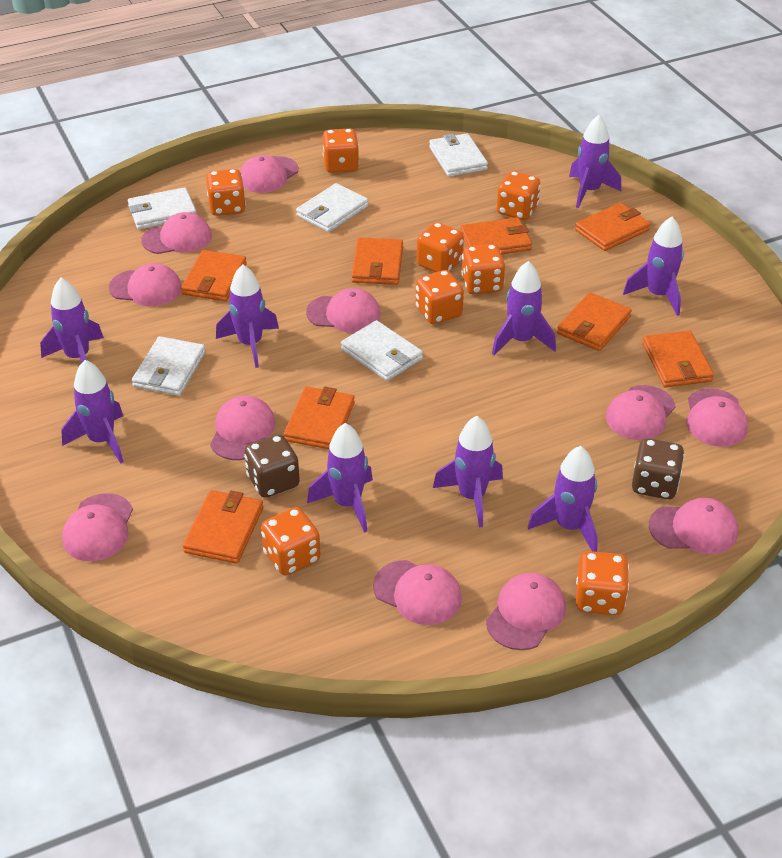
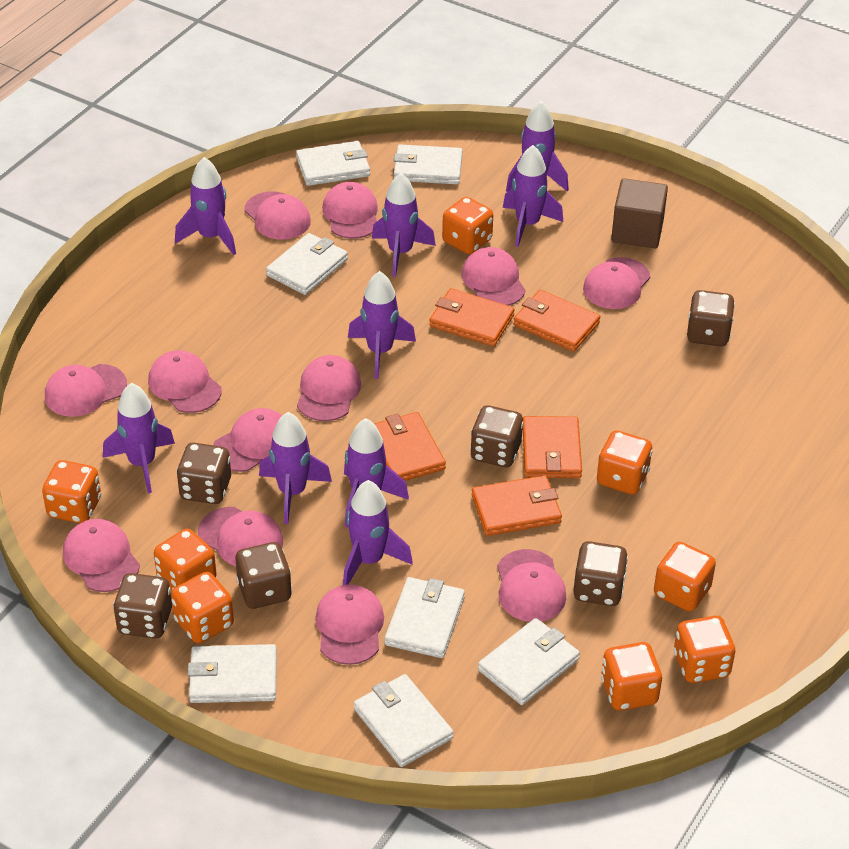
brown cube: none = 0 -> [611,178,668,248] = 1
brown dice: [244,434,300,498] [632,438,685,499] = 2 -> [113,573,172,638] [176,443,231,504] [235,542,292,609] [470,405,524,467] [574,541,628,606] [687,290,735,346] = 6
orange wallet: [181,250,247,301] [183,490,263,564] [283,387,355,449] [351,238,403,285] [460,217,532,254] [557,292,632,351] [575,203,651,251] [643,331,714,387] = 8 -> [374,412,446,481] [429,288,515,346] [472,475,562,536] [513,290,600,352] [523,416,582,478] = 5
pink cap: [62,493,133,561] [109,263,182,306] [141,212,212,254] [210,395,275,460] [240,155,299,193] [306,288,381,333] [373,560,462,625] [486,573,566,650] [606,385,676,440] [649,498,738,554] [687,388,748,447] = 11 -> [45,364,127,417] [63,519,140,592] [148,350,222,413] [198,507,283,566] [213,408,283,472] [244,191,311,240] [297,355,361,421] [315,584,384,665] [322,182,378,239] [462,247,526,306] [497,549,566,622] [583,257,650,309] = 12
white wallet: [128,187,197,230] [132,336,206,396] [296,183,368,232] [341,320,423,381] [429,133,488,177] = 5 -> [187,644,277,703] [266,233,348,295] [296,141,370,186] [354,674,454,767] [385,577,465,658] [393,144,463,184] [478,618,580,705] = 7

